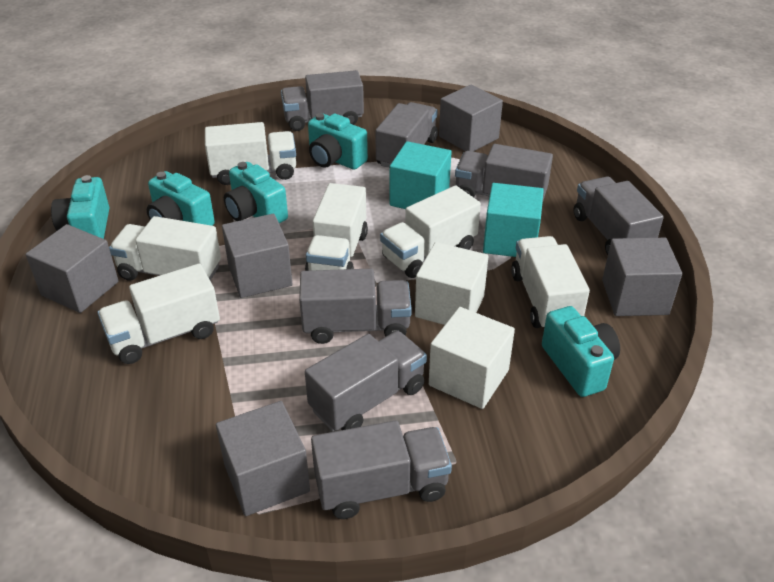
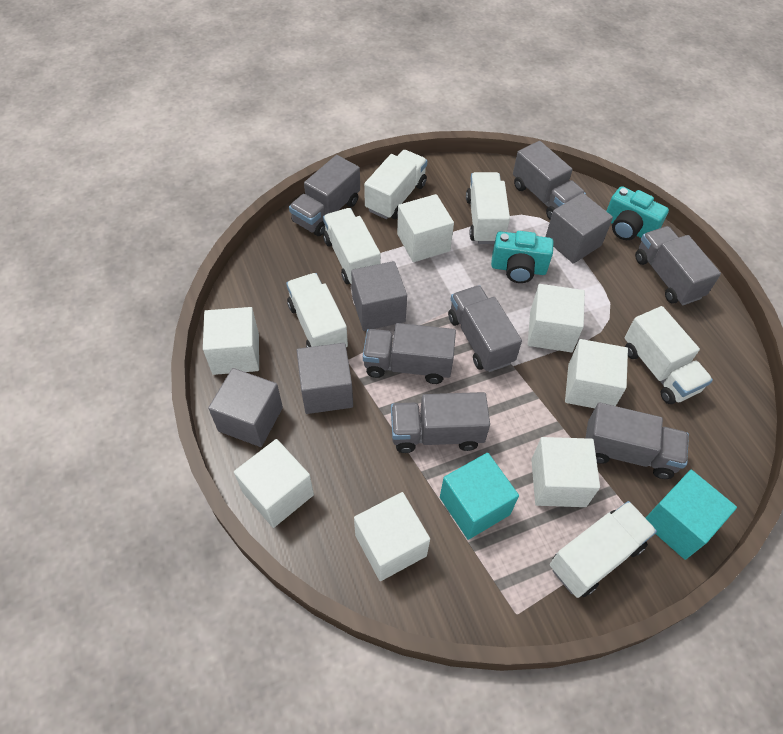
grey cube: [26,224,119,313] [216,401,310,516] [222,214,293,298] [439,84,503,152] [602,238,682,316] = 5 -> [208,368,283,447] [297,343,353,414] [351,261,407,331] [545,193,613,264] = 4
turquoise camera: [51,175,109,239] [147,171,215,226] [224,162,288,223] [308,113,368,170] [542,306,620,397] = 5 -> [491,231,554,283] [607,186,669,240] = 2
white cube: [415,242,488,325] [429,307,515,409] = 2 -> [203,307,259,375] [234,439,314,528] [354,492,430,581] [397,194,454,262] [528,284,585,352] [531,437,600,507] [565,339,628,408] = 7

